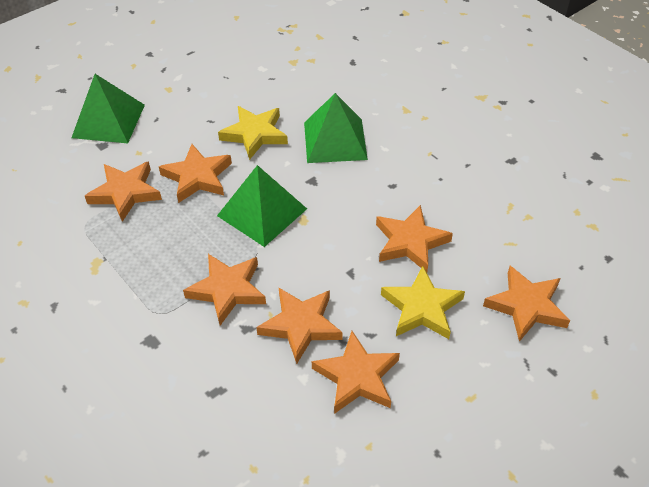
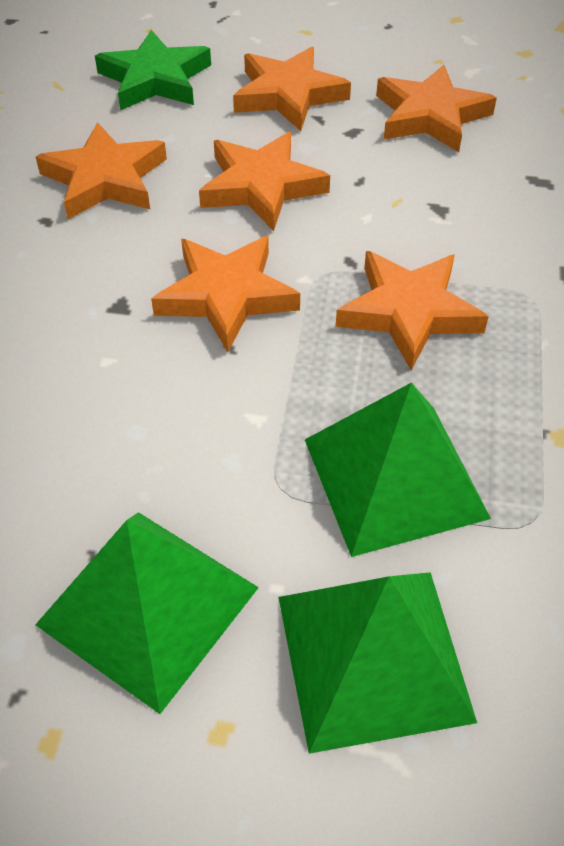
green star: none = 0 -> [95,30,211,110] = 1
orange star: [85,161,162,222] [159,144,232,203] [183,254,266,325] [256,288,343,364] [312,331,400,414] [376,205,453,272] [483,266,570,342] = 7 -> [36,122,167,219] [151,236,300,352] [199,132,330,231] [233,47,351,131] [336,251,489,370] [376,65,497,152] = 6
yellow star: [218,106,288,160] [381,266,465,339] = 2 -> none = 0

